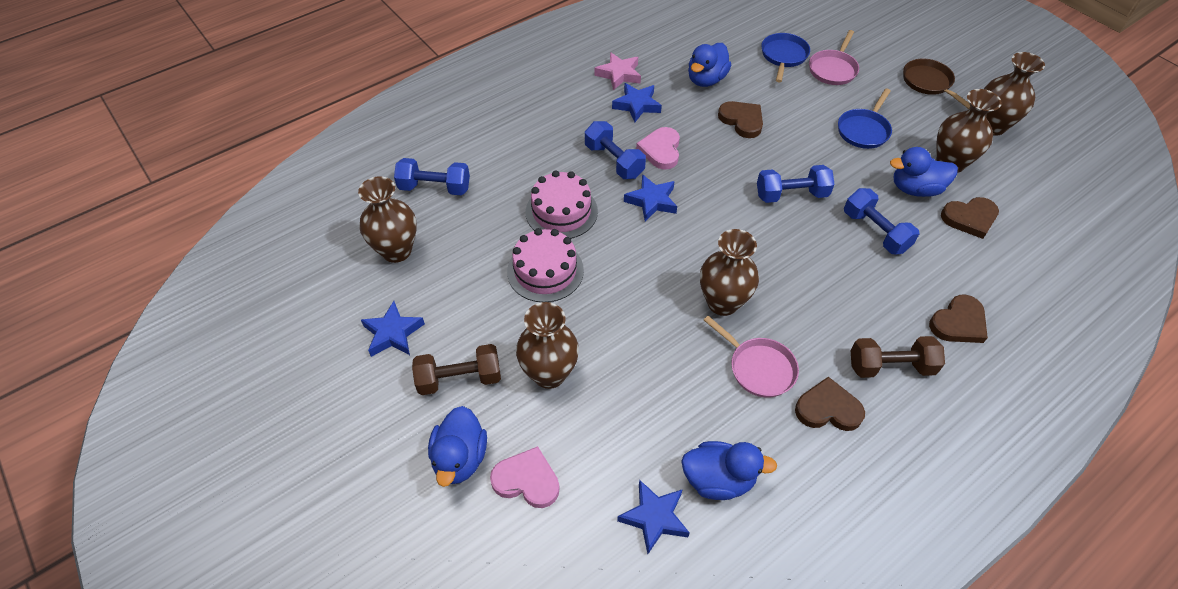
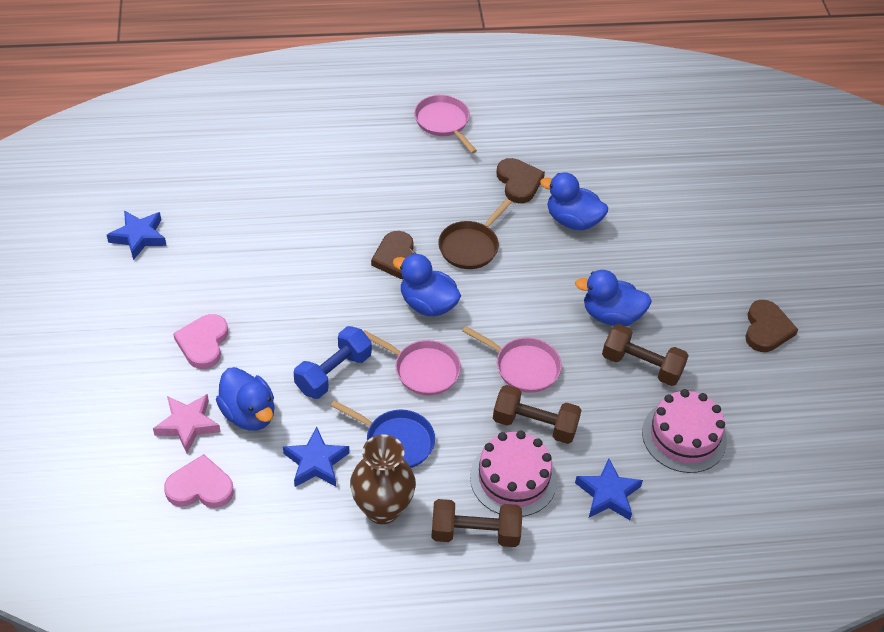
blue dumbbell: [394,158,470,195] [585,121,646,179] [757,165,835,203] [844,188,919,255] = 4 -> [294,326,372,399] = 1
blue pan: [761,33,810,83] [838,88,892,149] = 2 -> [331,400,435,468] = 1
blue star: [361,301,425,357] [612,83,662,122] [617,480,690,554] [624,174,677,222] = 4 -> [107,210,167,260] [283,427,349,487] [575,458,643,520] = 3
brown dumbbell: [412,344,501,395] [851,336,945,378] = 2 -> [431,499,522,547] [493,385,581,444] [602,324,689,386] = 3
brown heart: [718,101,763,138] [795,377,865,431] [929,294,988,343] [941,197,999,239] = 4 -> [371,231,417,279] [496,158,545,203] [745,300,798,352] = 3
brown vase: [358,176,417,263] [516,302,579,389] [700,229,759,316] [936,89,1002,173] [984,52,1045,136] = 5 -> [350,434,416,524] = 1
pink pan: [704,316,799,397] [809,30,859,85] = 2 -> [363,330,461,396] [414,95,477,154] [462,326,562,393] = 3

